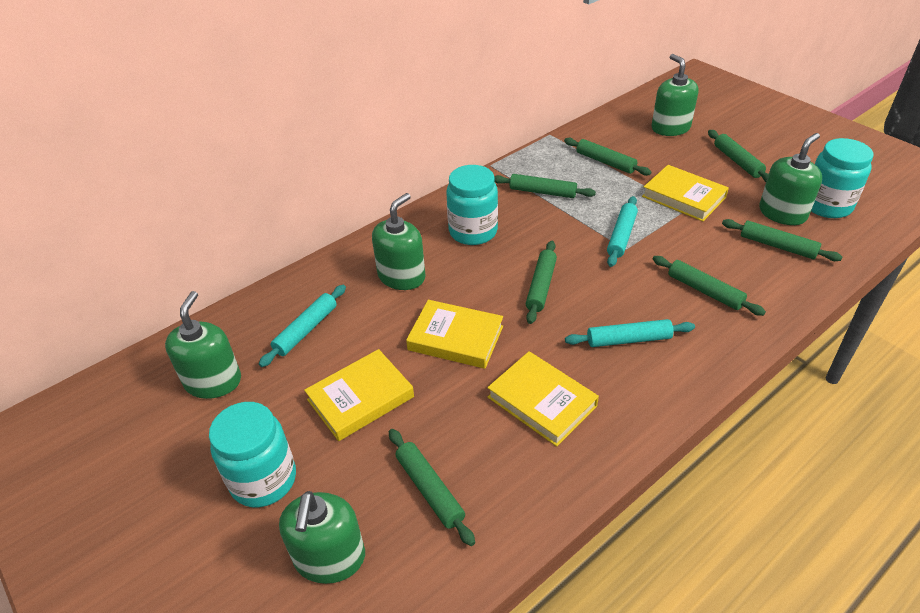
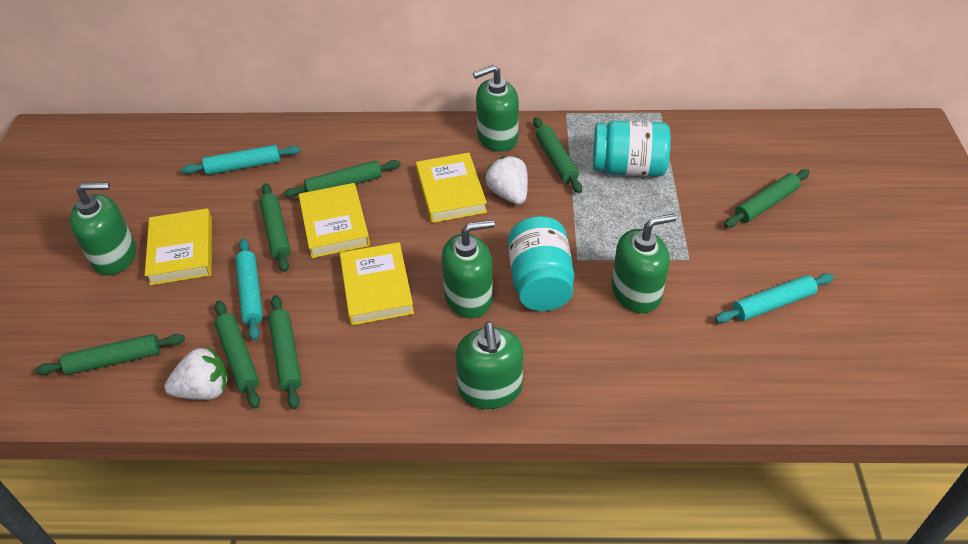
turquoise jar: [209,402,296,507] [446,165,498,245] [811,138,873,218] = 3 -> [508,216,574,311] [593,120,671,177] = 2
white strawberry: none = 0 -> [164,346,228,400] [485,156,528,204] = 2

